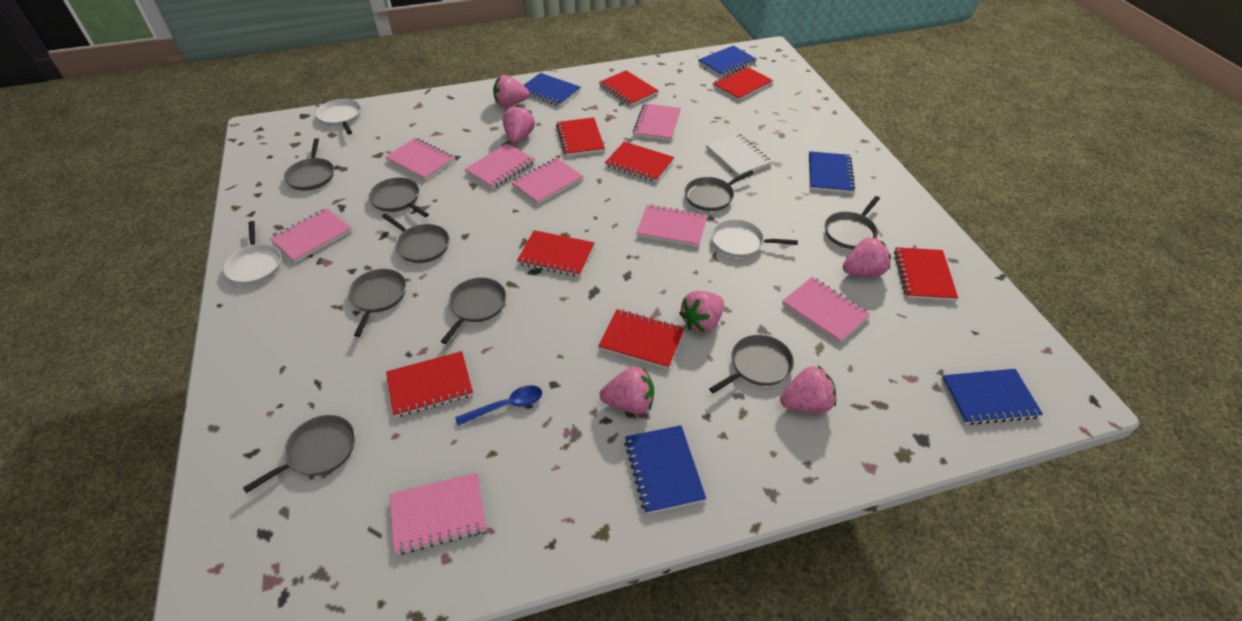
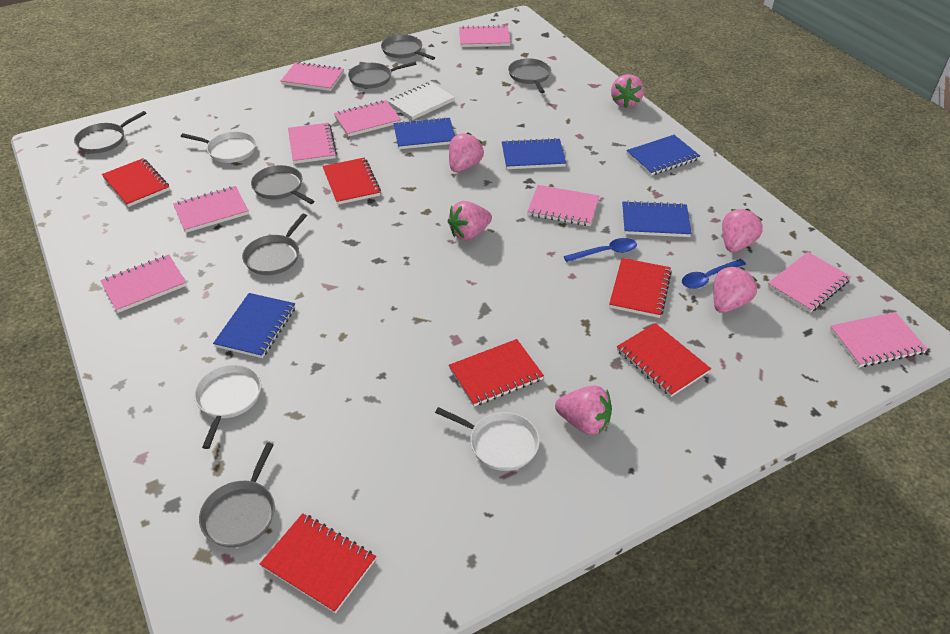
blue spoon: [455,385,542,426] = 1 -> [564,238,637,262] [682,259,746,289] = 2
grey pan: [243,415,355,493] [284,138,334,191] [348,269,406,337] [369,177,429,217] [382,213,449,263] [440,277,506,344] [685,170,754,211] [709,335,794,393] [825,196,880,249] = 9 -> [74,111,147,153] [199,442,275,548] [242,213,307,275] [251,165,314,204] [348,62,417,89] [381,35,435,60] [508,58,551,93] = 7
pink notebook: [270,208,352,263] [385,138,455,181] [390,472,487,555] [464,144,535,189] [511,158,583,205] [633,103,681,141] [637,204,708,247] [782,277,870,343] = 8 -> [100,254,187,313] [173,186,249,233] [281,62,344,91] [288,123,337,164] [334,100,401,137] [459,25,511,47] [527,185,599,226] [767,252,851,313] [830,312,928,367] = 9
red notebook: [386,351,473,417] [517,230,594,277] [556,117,605,156] [598,309,684,369] [599,70,659,106] [605,141,674,182] [713,67,773,101] [894,247,958,301] = 8 -> [102,158,170,207] [260,513,376,613] [323,158,381,205] [449,339,544,407] [609,258,672,318] [617,323,711,397] = 6

